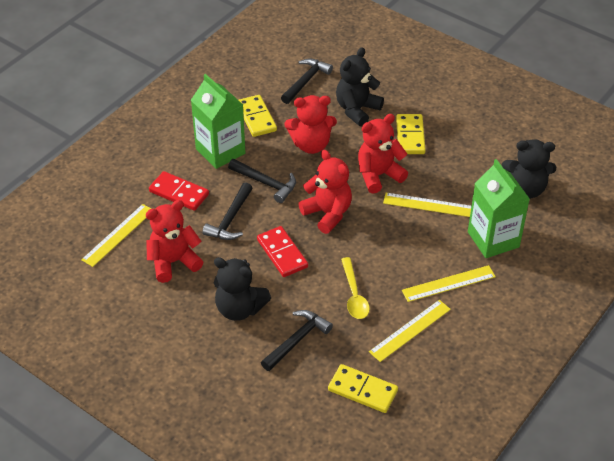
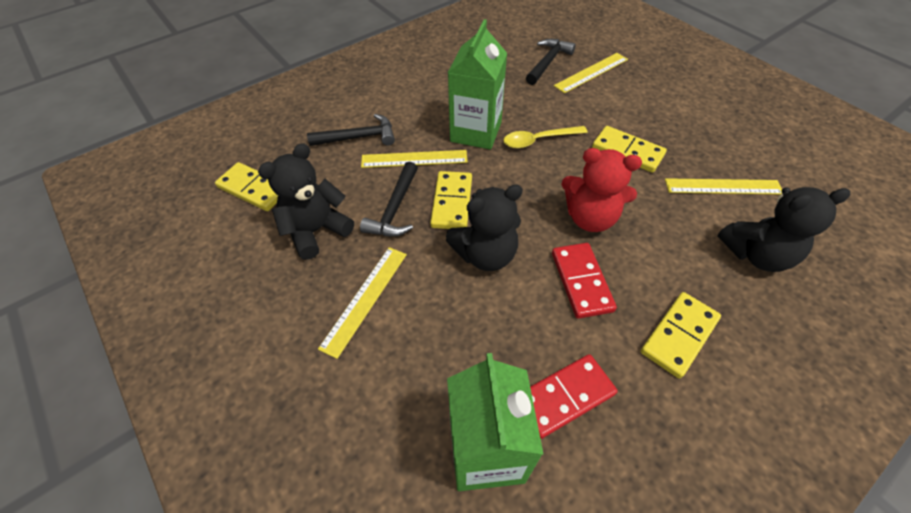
black hammer: [202,182,253,240] [228,159,296,203] [261,310,333,371] [281,58,333,104] = 4 -> [307,114,395,146] [360,162,418,237] [526,39,576,85] = 3
red teddy bear: [146,200,203,283] [285,95,337,154] [298,150,352,234] [358,114,408,194] = 4 -> [561,148,642,232] = 1
yellow domino: [239,95,277,137] [328,364,398,413] [396,114,426,154] = 3 -> [215,162,278,211] [430,171,472,229] [592,126,667,173] [641,292,721,379] = 4

